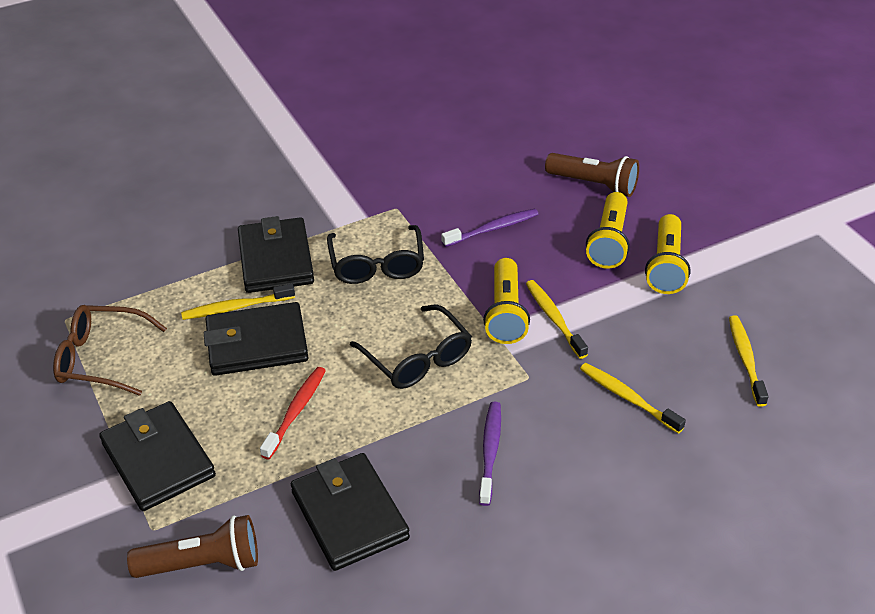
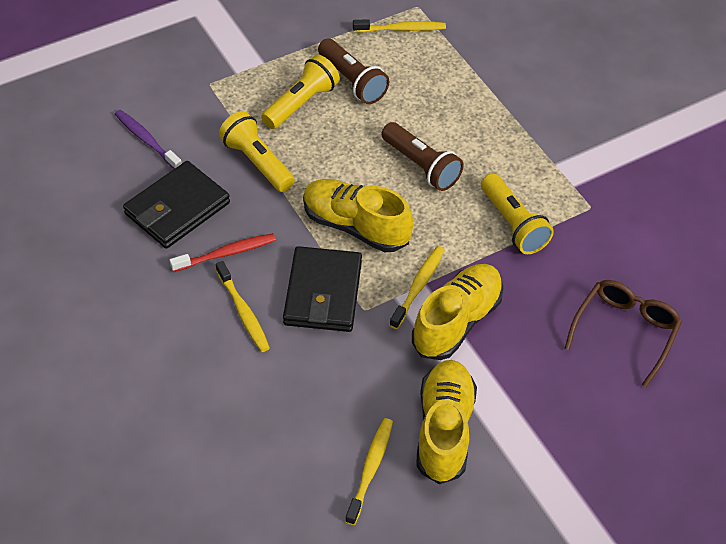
black glasses: [327,225,424,284] [350,305,472,389] = 2 -> none = 0
black wallet: [99,401,216,511] [204,302,309,376] [238,216,314,293] [291,453,410,571] = 4 -> [123,161,230,249] [283,246,362,332] = 2
purple toothbrush: [441,209,538,247] [479,402,501,506] = 2 -> [115,110,182,169] = 1
yellow shoe: none = 0 -> [303,179,413,252] [412,264,503,360] [416,360,477,484] = 3

